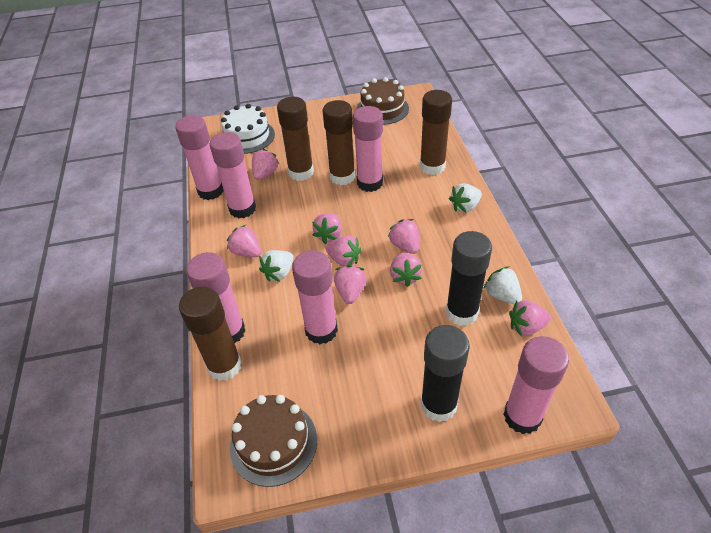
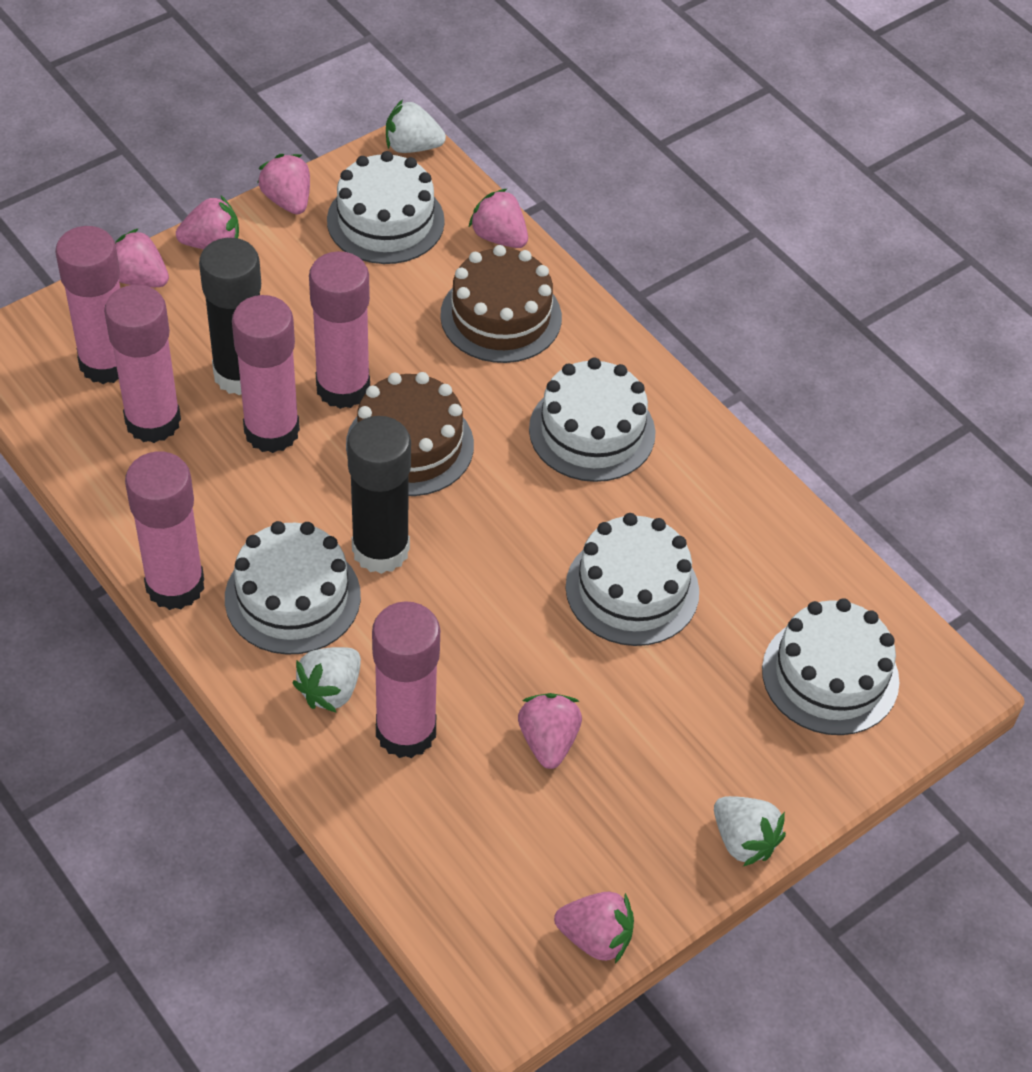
brown glue stick: [179,287,242,381] [277,97,314,181] [323,100,355,185] [420,90,452,175] = 4 -> none = 0
pink strawberry: [227,225,261,257] [252,149,279,180] [312,213,342,244] [326,236,361,267] [334,265,366,304] [388,219,419,254] [390,253,422,287] [509,300,551,337] = 8 -> [115,228,169,287] [176,196,239,249] [257,154,310,214] [468,188,528,248] [518,693,582,769] [554,892,634,964] = 6
white cake: [221,104,275,154] = 1 -> [225,521,361,655] [327,151,445,264] [529,357,655,482] [566,513,699,646] [762,598,899,735] = 5

